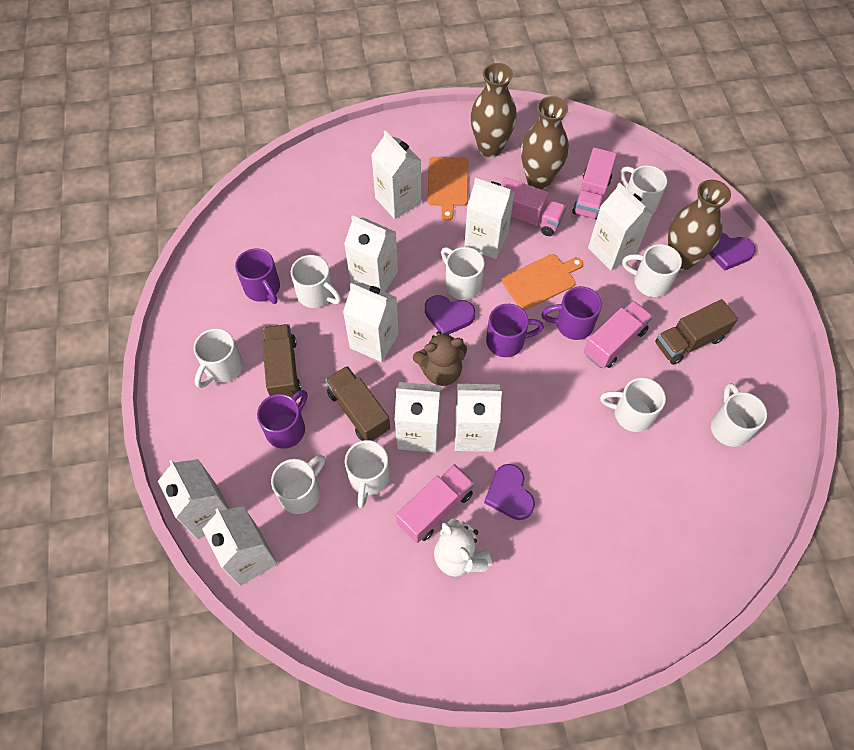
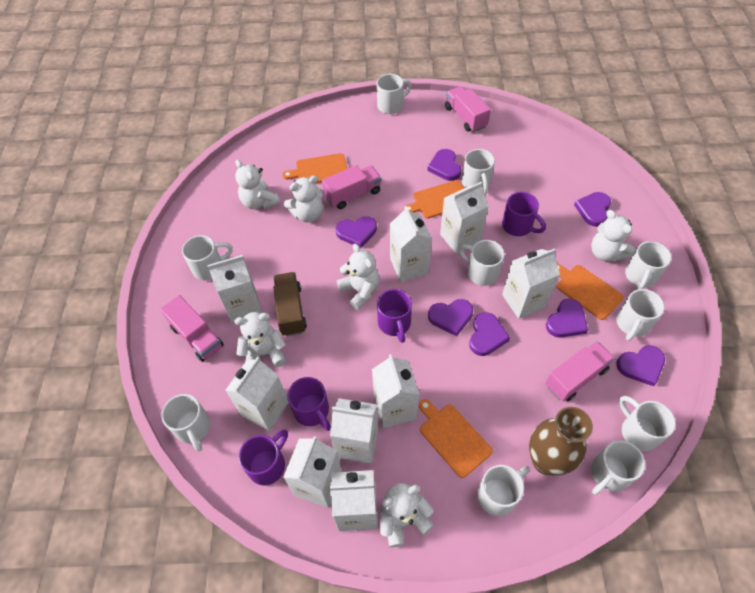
brown teddy bear: [413,331,467,386] = 1 -> none = 0
brown truck: [262,324,301,397] [325,366,390,441] [655,299,738,365] = 3 -> [273,272,307,336] = 1
brown vase: [471,63,517,157] [521,96,569,190] [668,180,731,270] = 3 -> [529,407,593,475] = 1
orange cutting board: [427,157,468,221] [502,254,583,310] = 2 -> [283,153,348,183] [403,180,464,219] [419,399,493,478] [556,263,624,320] = 4
purple heart: [425,295,475,334] [484,464,535,520] [709,233,756,271] = 3 -> [336,216,377,248] [427,149,461,181] [428,299,473,336] [469,312,510,356] [546,299,588,338] [574,192,611,227] [616,345,665,386] = 7
white mug: [194,328,243,388] [271,455,325,514] [291,255,341,308] [345,440,390,508] [441,247,485,300] [600,377,666,432] [620,165,667,213] [622,244,682,297] [711,383,767,447] = 9 -> [161,394,211,451] [182,235,233,280] [377,74,412,114] [458,240,505,286] [462,149,495,194] [477,465,530,516] [591,440,645,495] [617,289,665,341] [619,396,676,451] [625,241,672,290] = 10
white teddy bear: [434,519,492,577] = 1 -> [234,312,286,367] [235,160,280,209] [284,175,324,223] [337,244,379,310] [380,483,434,547] [591,210,635,262] = 6

